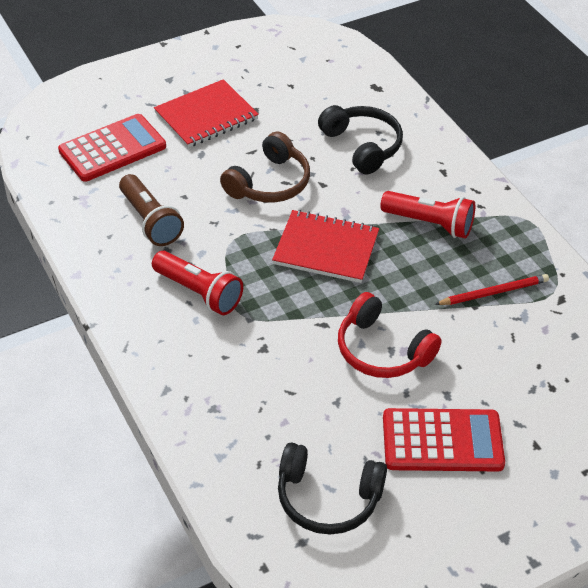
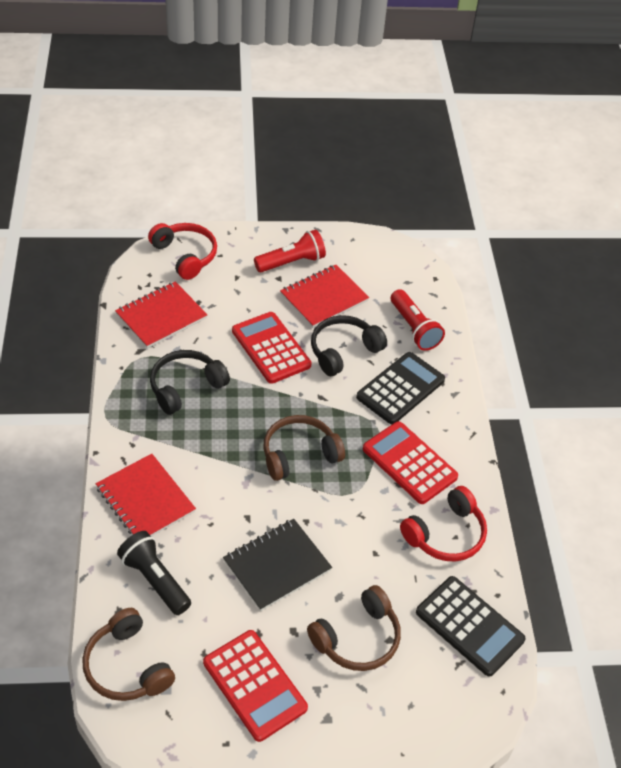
black calculator: none = 0 -> [356,352,445,424] [416,576,526,676] = 2
black flashlight: none = 0 -> [117,531,191,615] = 1
black notebook: none = 0 -> [223,519,332,611] = 1
brown flashlight: [119,174,184,246] = 1 -> none = 0
brown headphones: [220,131,310,203] = 1 -> [82,608,175,701] [264,415,345,481] [307,585,401,671] = 3
red calculator: [58,114,166,182] [383,408,505,471] = 2 -> [203,630,308,742] [232,312,312,384] [363,421,458,504] = 3
red headphones: [338,292,441,378] = 1 -> [148,223,217,280] [400,486,487,562] = 2
red notebook: [154,79,259,148] [272,210,379,283] = 2 -> [96,454,196,537] [115,282,208,348] [280,265,369,328] = 3
red pencil: [435,274,549,305] = 1 -> none = 0

